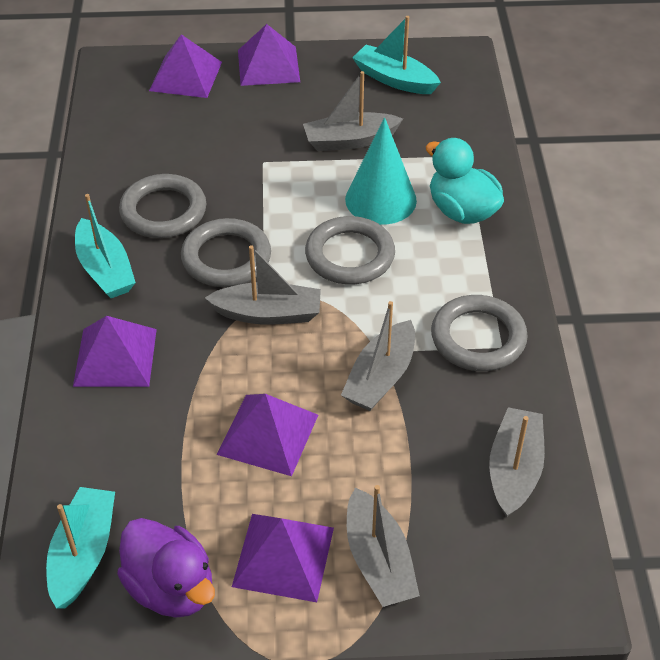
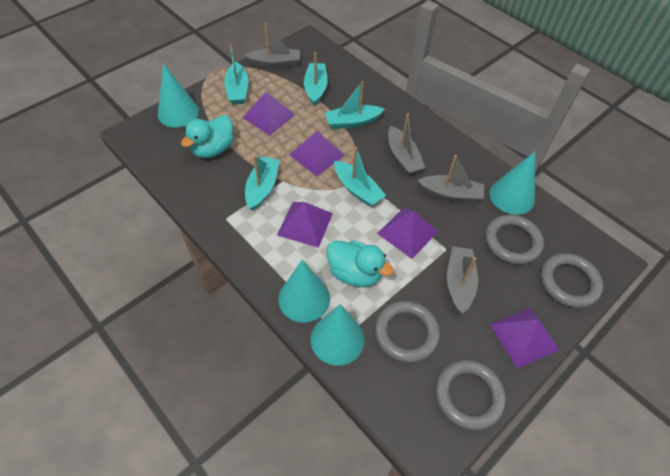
grey boat: [205,245,321,325] [303,71,403,151] [341,301,415,411] [347,485,420,607] [489,407,545,518] = 5 -> [244,23,300,68] [388,113,425,175] [417,155,484,203] [447,247,478,314] = 4
purple duck: [117,518,215,618] = 1 -> none = 0
turquoise boat: [46,487,115,608] [75,194,136,298] [352,16,441,94] = 3 -> [224,45,248,105] [245,155,279,211] [304,52,328,106] [325,81,385,129] [334,147,386,207] = 5
turquoise cone: [345,117,417,225] = 1 -> [158,63,199,127] [278,259,330,323] [311,304,365,366] [490,151,535,215] = 4
turquoise duck: [426,138,504,224] = 1 -> [181,115,234,158] [327,241,394,287] = 2

